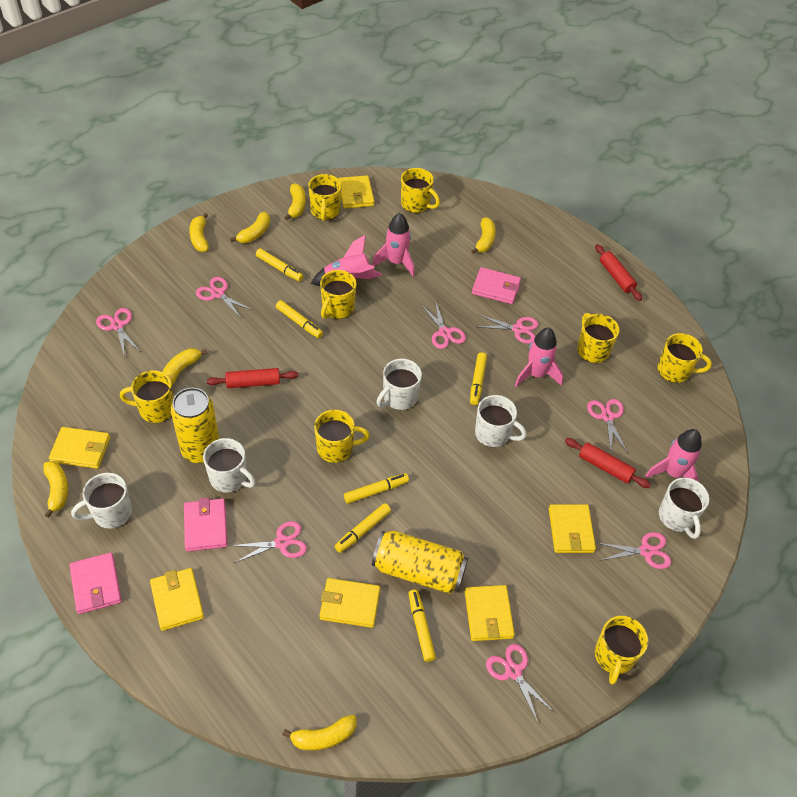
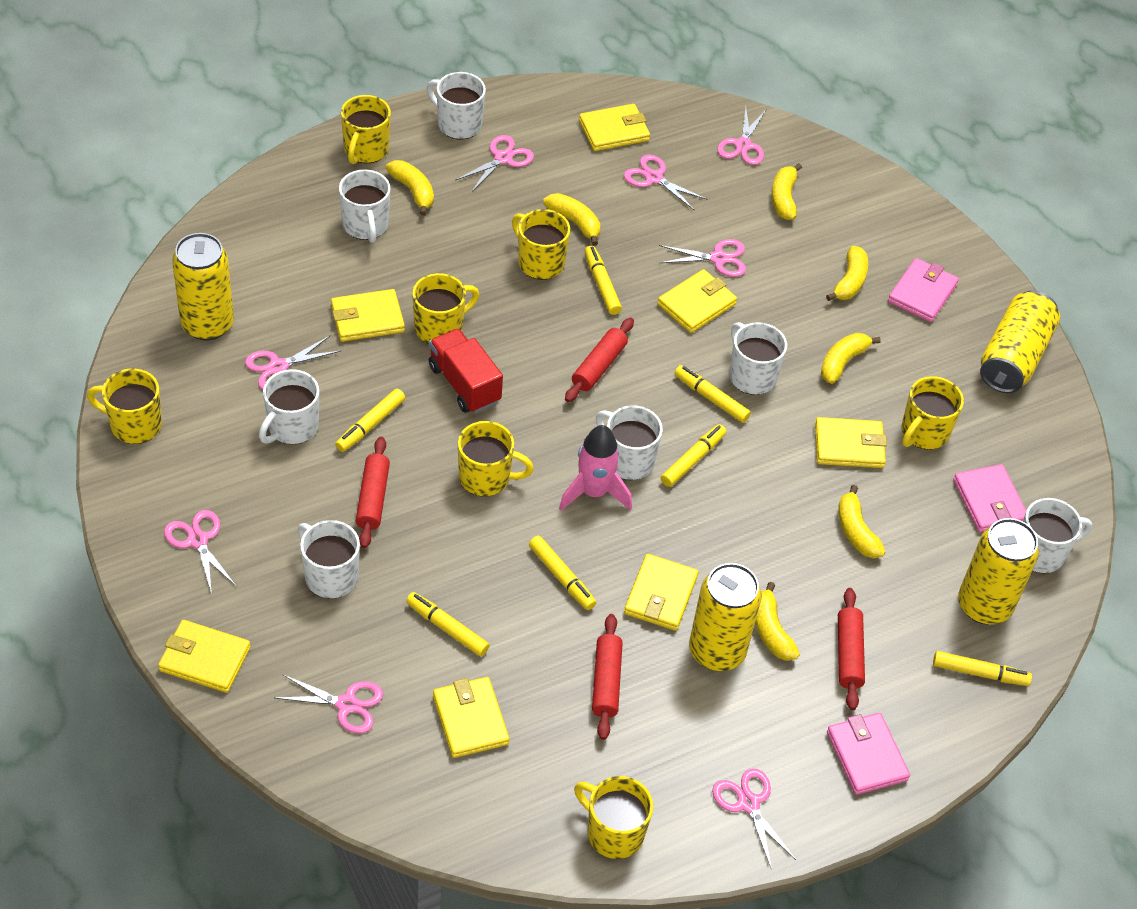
pink rocket: [311,235,382,286] [372,213,415,277] [515,327,563,387] [645,429,702,482] = 4 -> [559,425,632,511] = 1
red rolling pin: [207,368,298,388] [565,438,651,488] [595,244,642,301] = 3 -> [356,437,390,549] [565,318,634,402] [592,614,623,740] [838,588,865,710] = 4
red truck: none = 0 -> [429,328,503,413] = 1
white mug: [71,473,132,529] [203,438,256,493] [377,359,422,410] [475,395,527,447] [659,477,709,539] = 5 -> [259,369,319,444] [298,520,360,598] [339,169,391,243] [427,72,486,140] [596,405,663,480] [729,322,787,395] [1023,498,1092,573] = 7
yellow can: [171,388,219,463] [372,531,468,594] = 2 -> [172,233,234,340] [689,563,761,671] [958,518,1039,625] [980,290,1060,393] = 4
yellow marker: [256,248,303,282] [276,300,323,338] [335,503,391,553] [344,473,409,504] [408,589,436,662] [470,352,487,405] = 6 -> [335,389,405,452] [406,592,490,656] [529,536,596,610] [584,246,622,315] [661,424,726,487] [674,365,751,423] [933,651,1032,686] = 7
yellow mug: [120,370,174,423] [308,174,342,221] [314,410,370,463] [320,270,356,319] [401,168,440,213] [577,313,619,363] [595,616,648,685] [658,333,712,383] = 8 -> [87,369,162,444] [341,95,391,164] [412,273,479,344] [458,421,534,497] [512,209,570,280] [574,776,653,859] [902,376,964,450] = 7
yellow wallet: [49,427,110,469] [150,568,204,631] [320,578,380,628] [338,175,374,209] [465,585,515,641] [549,504,596,553] = 6 -> [158,620,251,693] [331,289,405,342] [433,677,510,758] [579,104,650,151] [624,554,698,631] [658,269,737,333] [815,417,887,468] = 7

